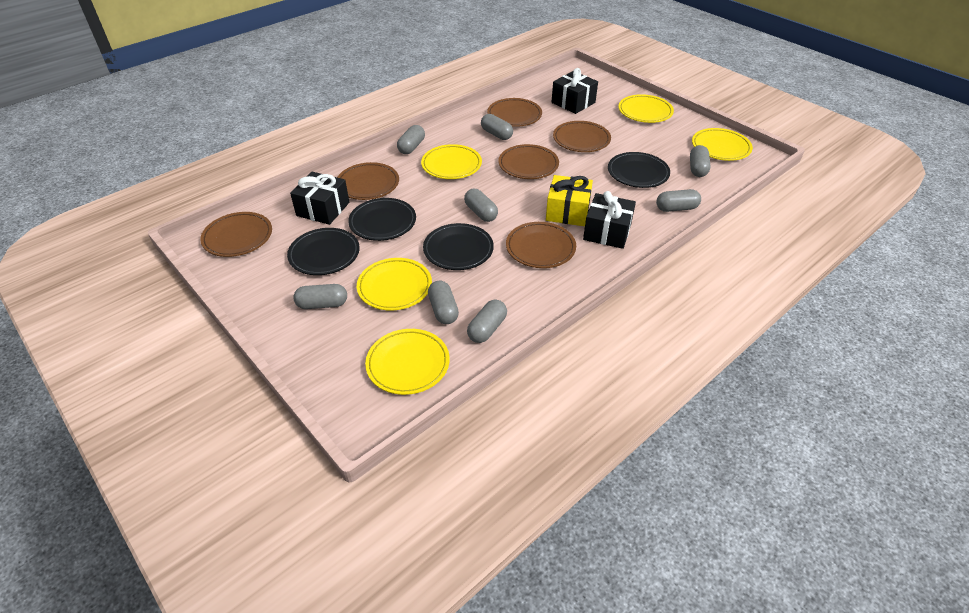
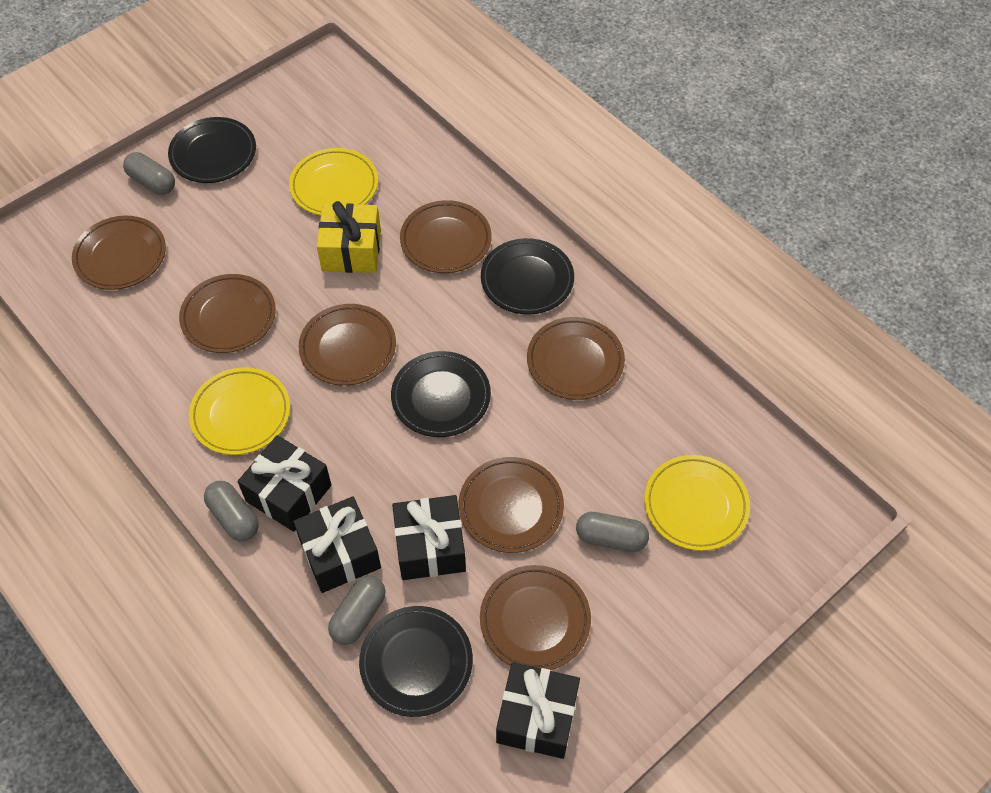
black gift: [290,172,349,225] [552,68,598,114] [583,191,636,249] = 3 -> [238,435,331,532] [293,496,381,593] [392,495,466,580] [496,662,580,759] = 4
brown plate: [200,212,272,257] [337,162,399,200] [487,98,542,127] [498,144,559,179] [506,222,576,268] [553,121,611,152] = 6 -> [72,216,166,290] [179,274,276,353] [298,304,396,386] [400,200,492,273] [459,457,564,553] [480,565,591,670] [527,317,625,400] = 7
grey capsule: [293,284,347,309] [397,125,425,154] [428,281,459,324] [464,189,498,222] [467,300,507,343] [481,114,513,140] [656,189,701,212] [690,145,710,177] = 8 -> [123,152,175,195] [204,481,259,541] [328,576,386,645] [576,512,649,552] = 4
yellow plate: [357,258,432,311] [365,329,450,395] [421,144,482,179] [618,94,674,123] [692,128,753,161] = 5 -> [189,367,290,455] [289,148,378,216] [644,455,750,551] = 3

